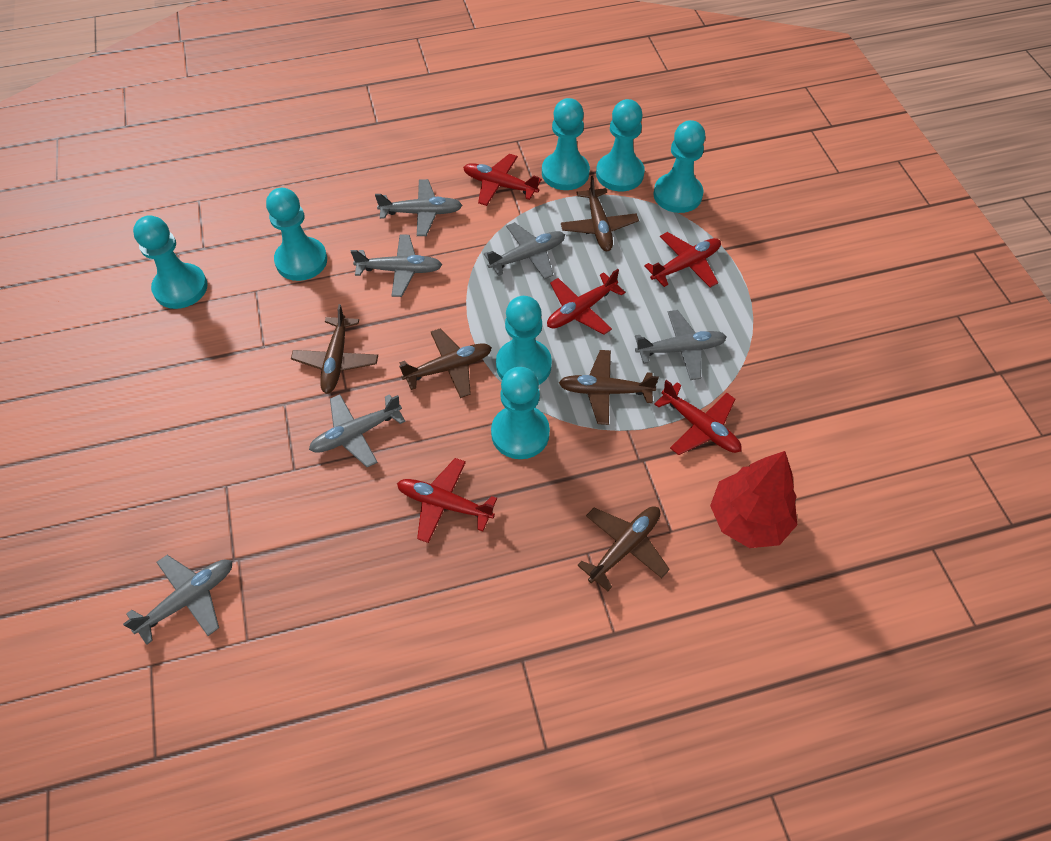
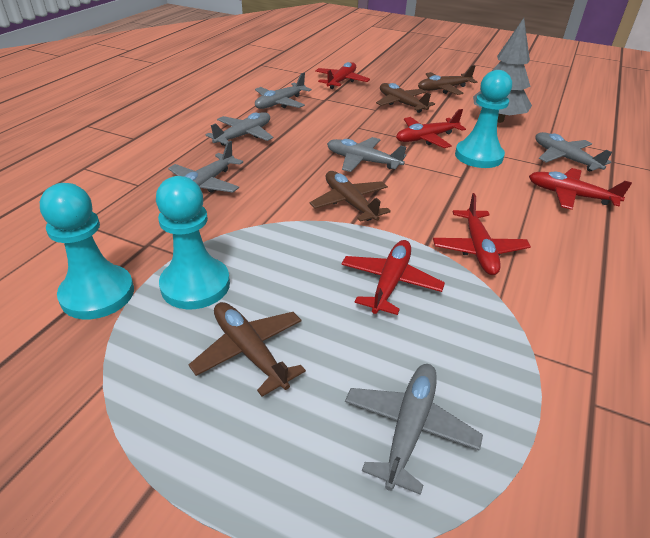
brown plane: [291,304,378,394] [399,328,492,398] [559,350,659,425] [561,176,639,251] [577,507,670,591] = 5 -> [188,302,306,397] [310,171,391,222] [376,83,435,113] [418,65,477,95] = 4
grey tree: none = 0 -> [473,18,532,123] = 1
red tree: [710,451,797,548] = 1 -> none = 0
turquoise pawn: [133,215,208,309] [266,188,327,281] [491,367,550,459] [496,296,552,385] [542,98,590,190] [596,99,645,191] [653,120,706,213] = 7 -> [40,183,134,319] [156,176,230,309] [455,70,512,168] = 3

